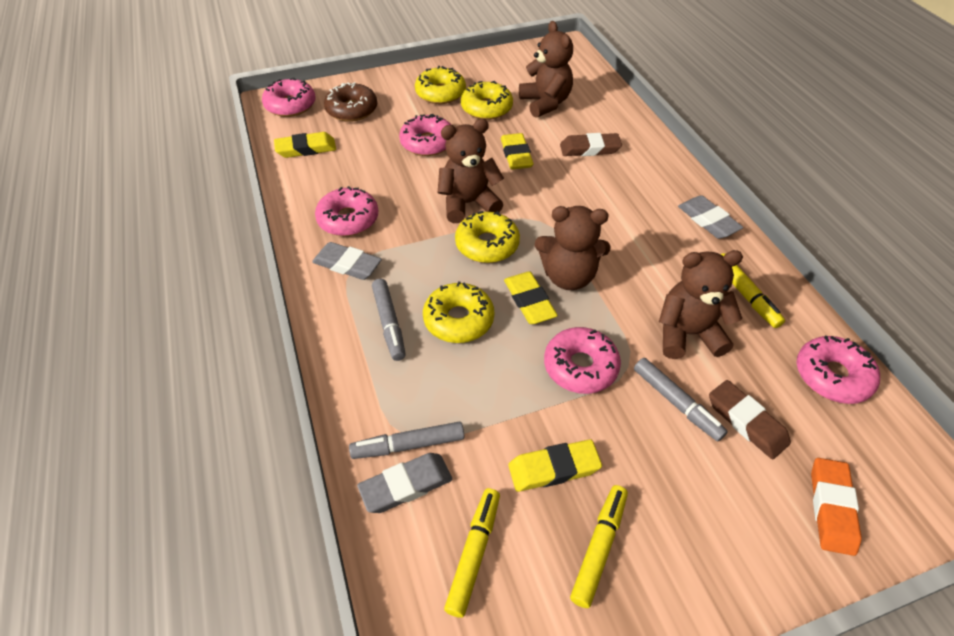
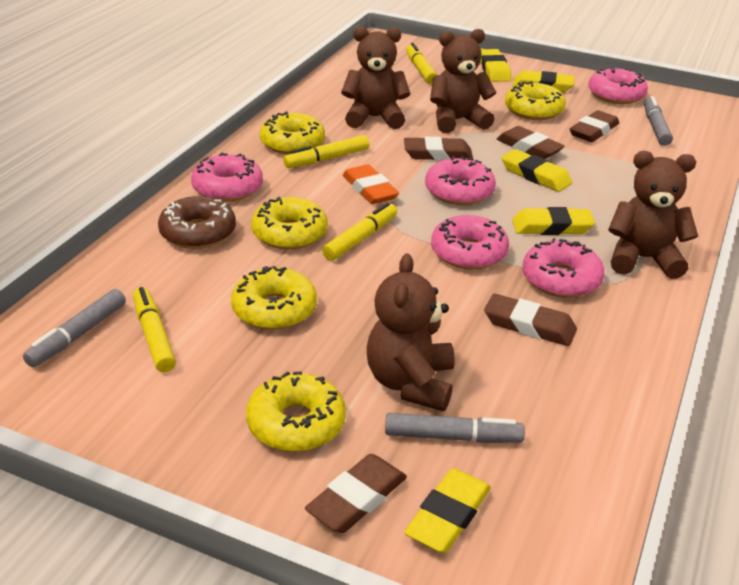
brown eraser: [560,133,622,156] [709,380,791,459] = 2 -> [305,454,407,533] [404,137,473,161] [484,294,577,346] [497,126,565,159] [570,110,619,142] = 5
grey eraser: [312,242,382,280] [357,453,452,513] [678,195,743,239] = 3 -> none = 0
yellow donut: [415,66,466,104] [423,281,494,343] [455,211,520,263] [461,81,513,120] = 4 -> [231,266,317,330] [246,371,346,452] [251,197,328,250] [260,112,325,155] [505,81,566,120] = 5
yellow eraser: [274,132,336,158] [501,133,534,170] [504,272,558,324] [508,439,602,492] = 4 -> [404,468,491,553] [480,49,511,82] [502,149,572,192] [512,207,595,235] [513,70,575,92] = 5
yellow marker: [444,488,500,618] [570,485,628,608] [720,253,785,328] = 3 -> [133,287,176,373] [283,135,369,168] [322,202,397,261] [406,43,437,84] = 4

